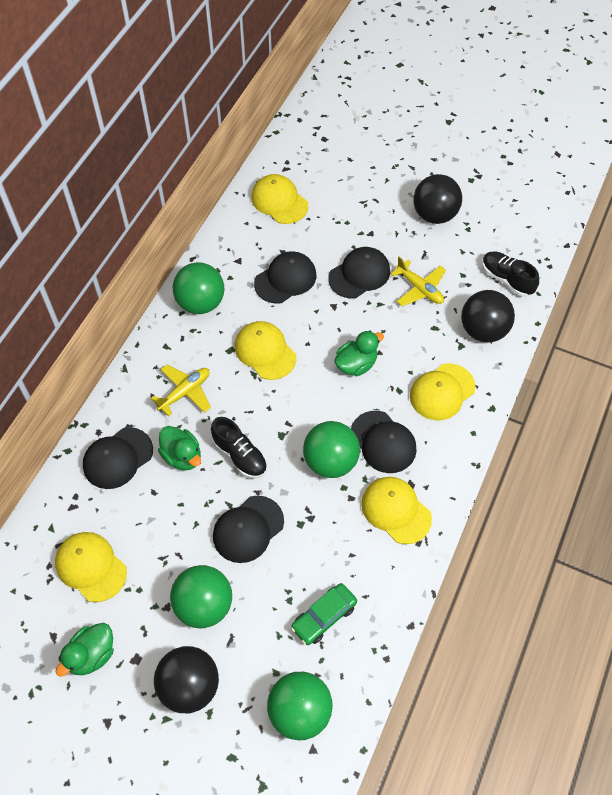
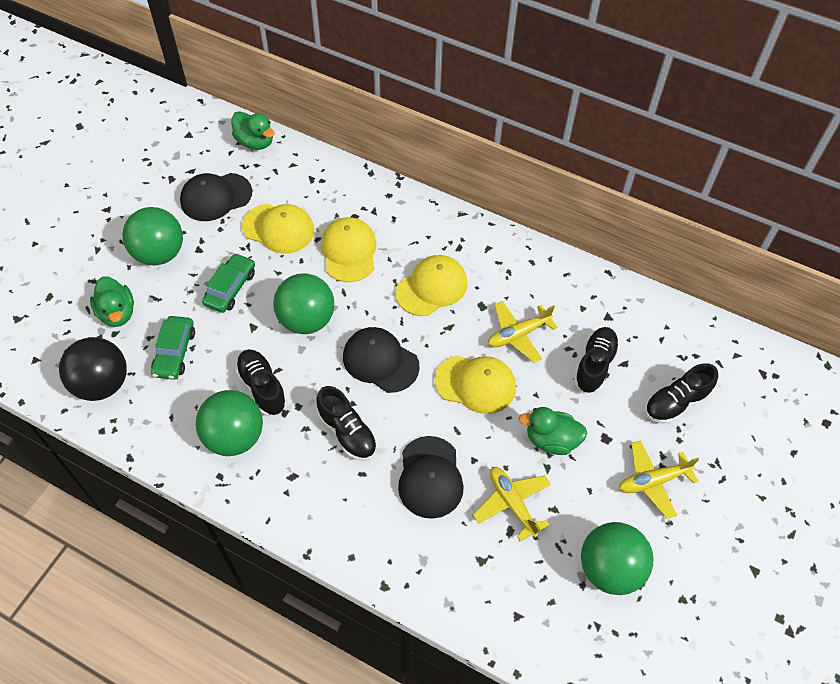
black ball: [154,646,219,713] [413,174,462,224] [461,290,515,343] = 3 -> [59,337,127,401] = 1
black cap: [83,427,153,489] [213,496,284,563] [254,251,316,304] [328,247,390,298] [351,411,417,473] = 5 -> [180,173,252,221] [343,327,420,393] [398,436,464,519] = 3
black shoe: [211,417,267,479] [482,252,539,297] = 2 -> [235,349,287,416] [316,386,377,461] [574,327,620,393] [645,363,718,424] = 4
green car: [291,583,357,645] = 1 -> [151,316,195,380] [202,253,255,313] = 2
yellow cap: [55,532,127,602] [235,321,296,380] [251,174,309,224] [361,477,432,544] [410,363,476,420] = 5 -> [242,204,314,254] [321,217,376,282] [396,255,467,316] [435,356,516,414] = 4
yellow plane: [151,365,211,416] [391,257,446,307] = 2 -> [473,467,551,541] [488,301,558,363] [619,440,699,519] = 3

